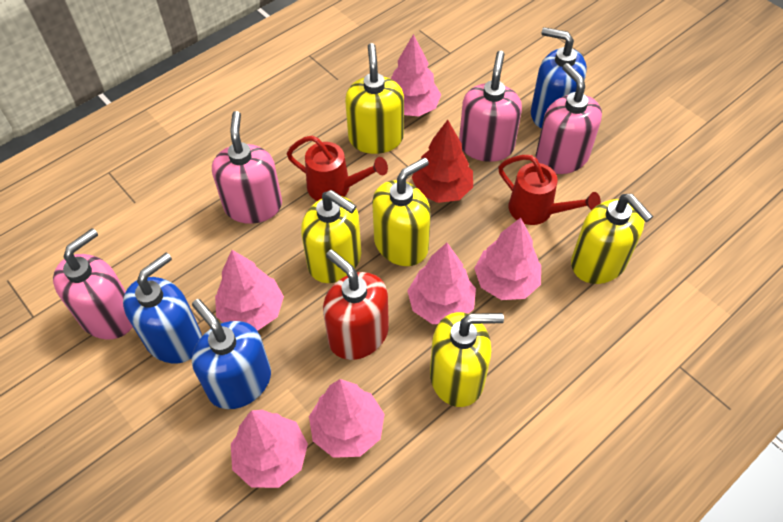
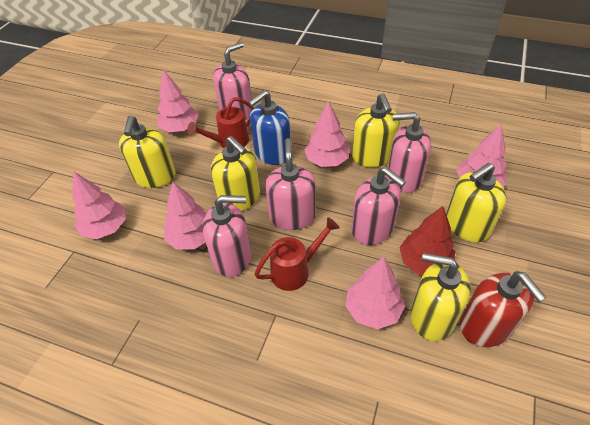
blue soap dispenser: [123,253,202,363] [192,299,271,409] [531,27,587,129] = 3 -> [248,90,291,165] = 1
pink soap dispenser: [53,228,133,340] [212,111,282,224] [459,51,522,162] [536,63,602,174] = 4 -> [202,195,251,277] [213,42,252,120] [265,138,316,230] [352,167,406,245] [388,112,431,193] = 5

